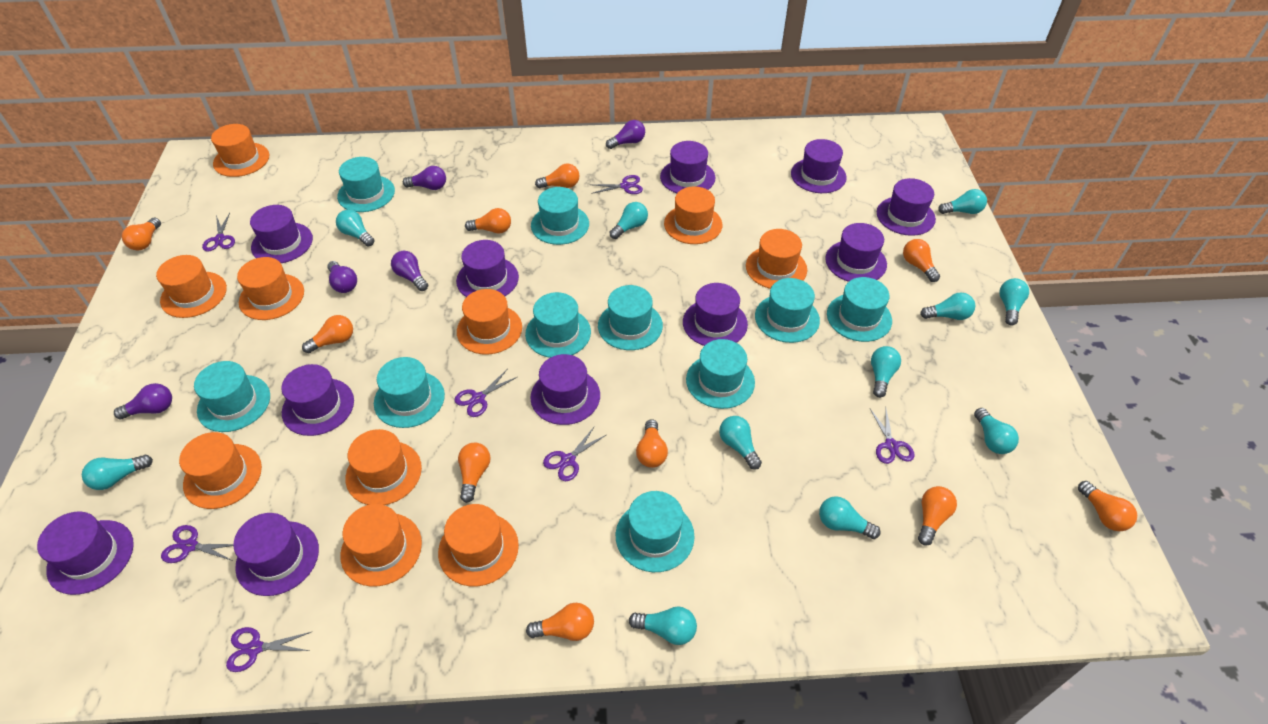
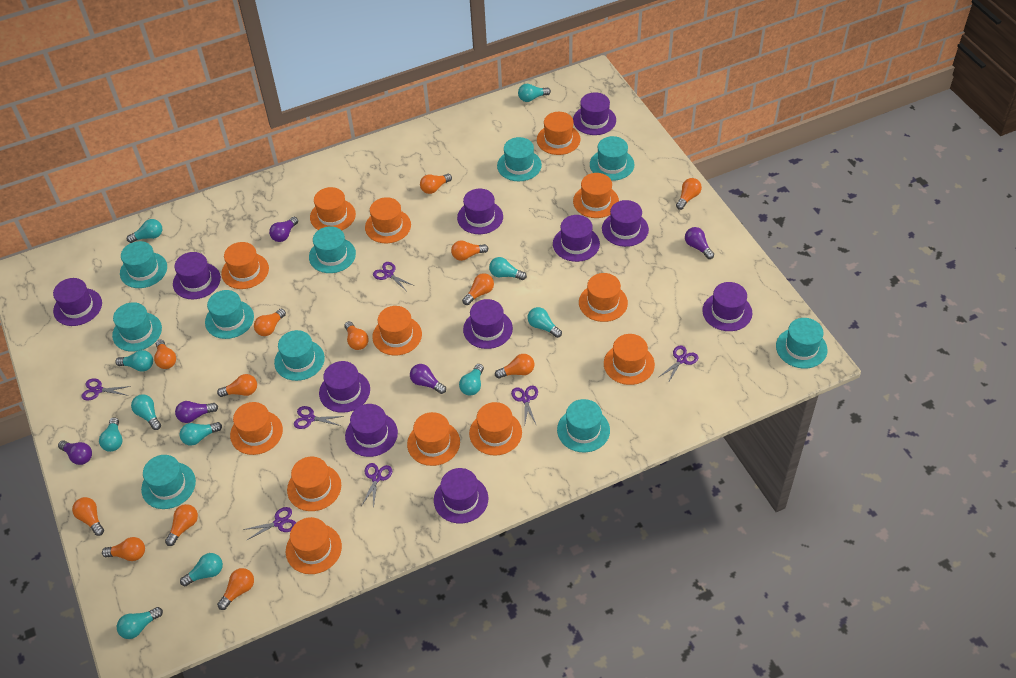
orange hat: [156,255,227,318] [179,432,262,509] [211,124,270,177] [237,257,304,320] [340,504,422,587] [345,429,422,505] [438,504,519,586] [457,289,522,355] [664,186,722,244] [746,229,807,289] = 10 -> [221,242,269,289] [230,402,283,455] [286,517,342,574] [287,457,341,511] [310,187,356,230] [365,197,411,243] [372,306,422,356] [407,412,460,466] [469,402,522,455] [537,112,581,155] [573,173,619,218] [579,273,628,322] [604,334,655,385] = 13
orange light bulb: [122,218,161,250] [302,315,353,353] [458,443,491,503] [465,208,511,234] [526,603,594,641] [535,163,579,188] [636,419,668,468] [903,239,940,282] [918,486,957,546] [1078,481,1137,531] = 10 -> [72,497,104,536] [102,537,145,561] [154,339,176,369] [165,504,198,546] [217,374,257,397] [217,568,254,610] [254,309,286,336] [344,321,369,350] [420,174,452,194] [451,240,488,261] [462,273,494,305] [495,354,534,379] [676,178,702,210] = 13

